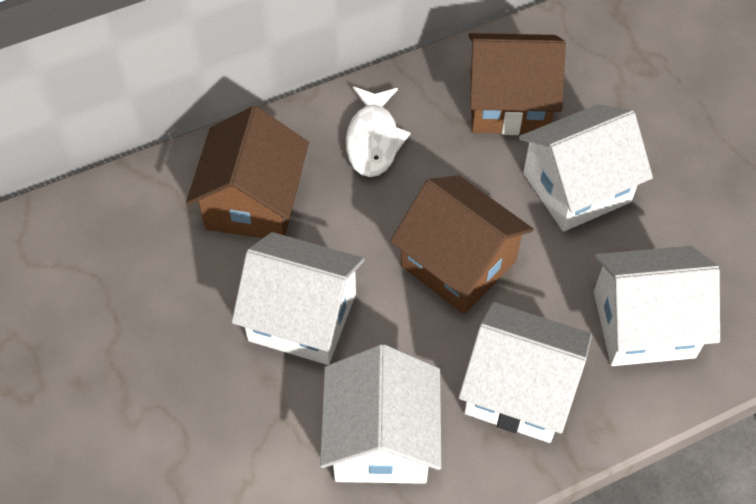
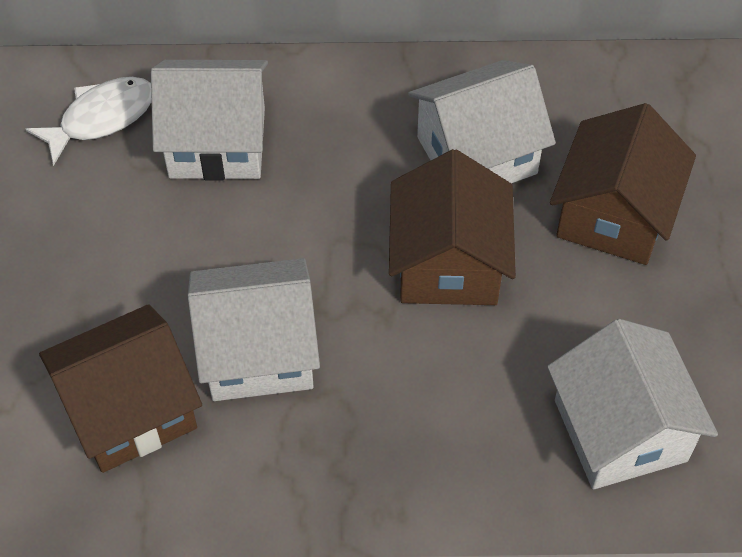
white house: [232,232,364,365] [320,344,441,484] [459,302,592,443] [519,104,653,231] [594,246,720,366] = 5 -> [151,60,268,180] [188,258,320,401] [408,60,556,183] [547,319,718,489] = 4

